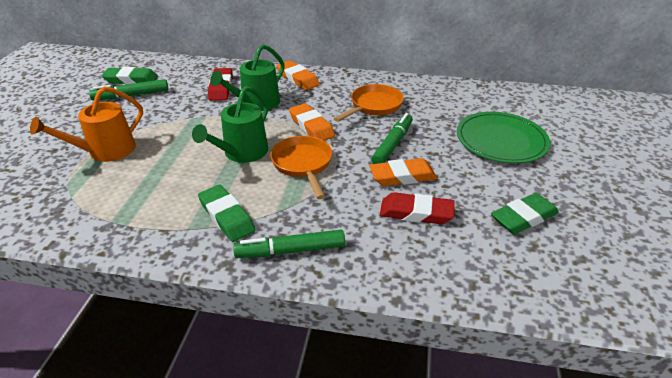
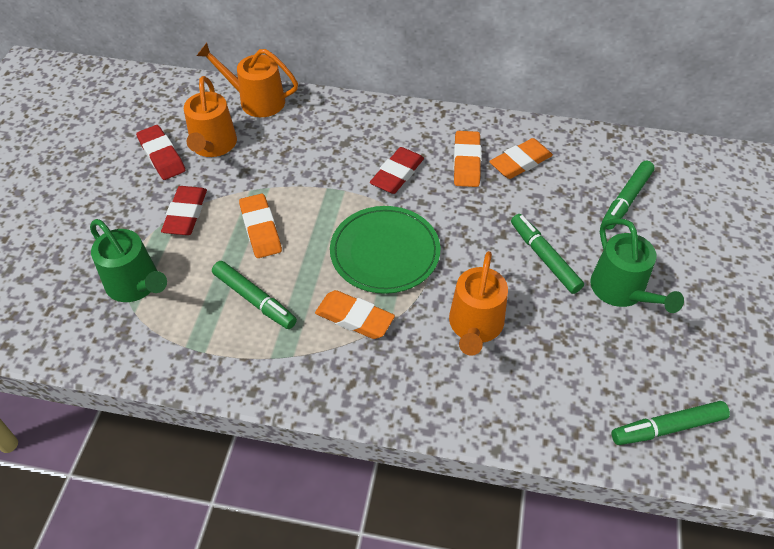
green eraser: [102,67,158,84] [198,185,255,242] [491,193,559,234] = 3 -> none = 0
green marker: [89,79,169,100] [233,230,345,258] [371,113,413,164] = 3 -> [212,261,297,329] [511,214,584,294] [602,161,655,230] [612,401,730,445] = 4
orange eraser: [277,60,320,90] [289,103,335,141] [369,158,437,186] = 3 -> [239,194,282,258] [315,290,395,339] [453,131,481,187] [489,138,553,179] = 4
orange pan: [270,136,332,199] [334,84,404,122] = 2 -> none = 0
orange watering can: [30,86,143,162] = 1 -> [184,76,237,157] [197,43,298,117] [449,251,508,356] = 3
red eraser: [208,68,233,101] [380,192,455,224] = 2 -> [136,125,185,180] [161,186,207,235] [370,147,424,194] = 3

